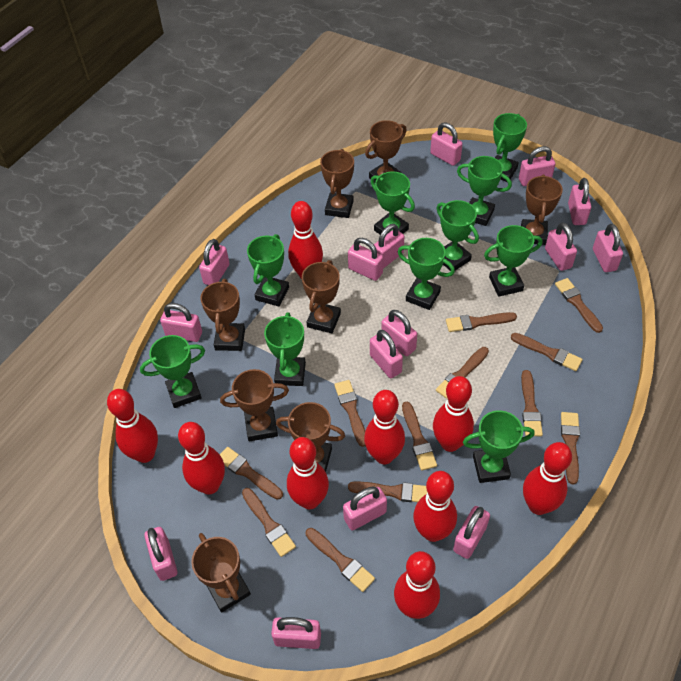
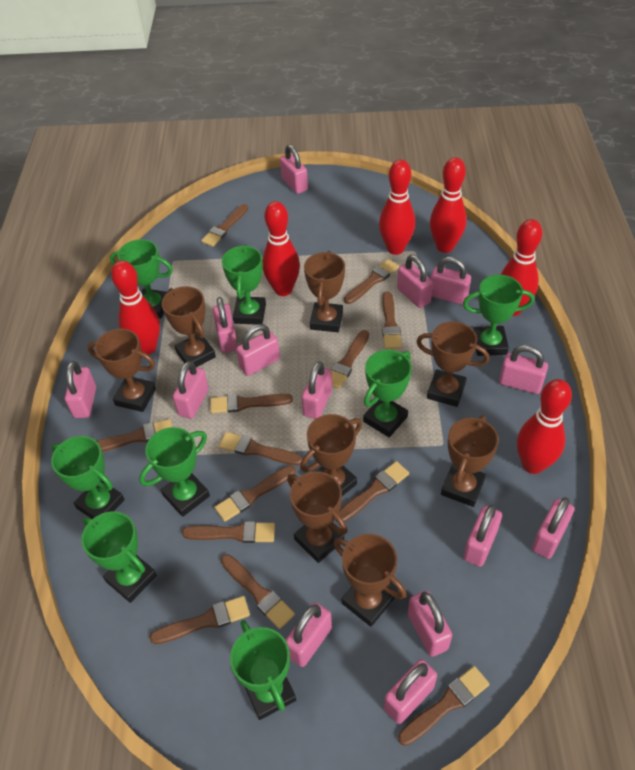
brown brush: [220,447,283,500] [242,488,296,557] [306,528,375,592] [334,380,366,447] [348,481,428,502] [402,402,437,471] [436,347,489,399] [446,312,517,332] [511,333,583,371] [521,370,543,436] [555,278,603,333] [561,412,580,485] = 12 -> [97,419,172,452] [150,596,250,644] [182,521,275,543] [201,204,248,247] [210,394,293,413] [214,466,296,522] [219,432,303,466] [221,554,295,629] [331,330,369,389] [336,461,409,522] [344,259,399,304] [382,291,402,349] [398,666,490,746] = 13
green trophy: [140,335,205,408] [247,234,289,307] [264,312,306,386] [371,171,415,234] [398,238,455,310] [437,200,479,271] [457,156,512,226] [463,410,534,483] [484,225,542,296] [493,113,527,182] = 10 -> [51,436,125,519] [81,511,157,603] [110,239,173,319] [139,427,210,517] [222,244,266,324] [230,620,296,720] [363,350,412,437] [463,275,534,356] = 8
pink padlock: [144,527,178,581] [160,303,202,342] [199,239,229,285] [271,617,321,649] [343,486,387,530] [348,238,383,281] [370,330,403,378] [374,224,404,269] [381,310,417,356] [430,122,463,166] [453,506,490,559] [519,146,555,186] [545,222,577,271] [568,178,591,225] [593,224,623,272] = 15 -> [65,361,96,418] [173,361,209,419] [213,297,238,353] [236,324,280,376] [280,145,308,194] [285,602,332,667] [302,361,332,419] [384,659,437,724] [397,255,433,308] [408,591,452,657] [430,257,471,305] [463,504,502,567] [499,345,548,394] [532,497,574,559] = 14
red bowling pin: [107,389,158,463] [178,422,225,495] [287,437,329,509] [288,201,323,279] [364,390,405,464] [394,551,440,619] [413,471,457,542] [433,376,474,452] [523,442,572,515] = 9 -> [111,260,160,354] [262,201,300,296] [379,159,415,255] [430,157,467,253] [501,219,542,316] [517,379,572,474] = 6

